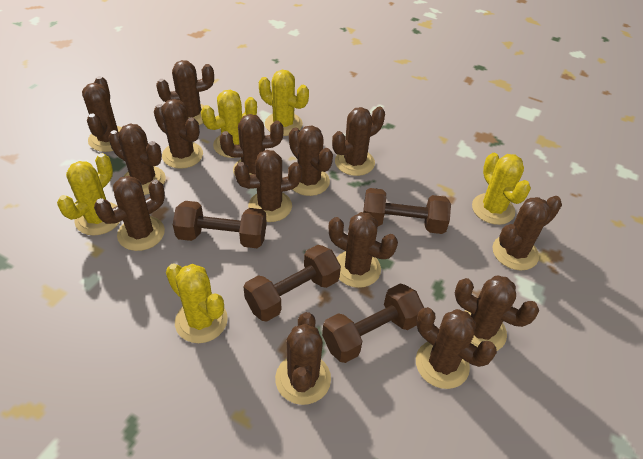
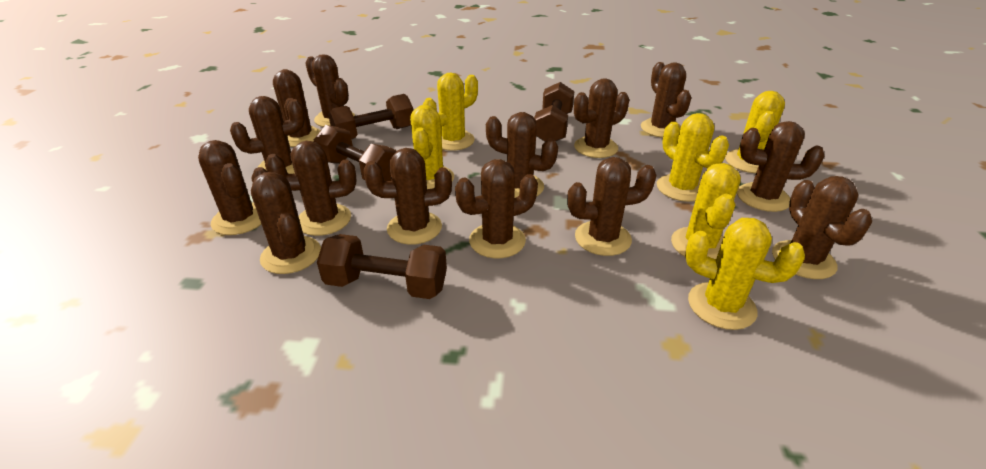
yellow cactus: [57,153,120,236] [166,264,228,343] [201,90,257,158] [259,70,309,136] [472,153,531,225] = 5 -> [410,105,454,189] [423,72,478,151] [657,113,729,202] [671,163,741,259] [685,218,805,330] [725,91,785,173] = 6

